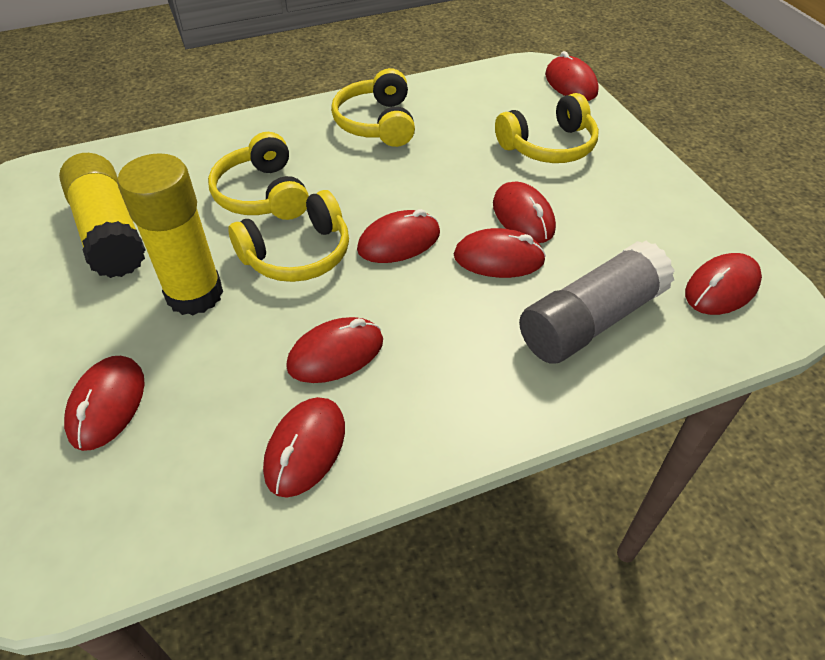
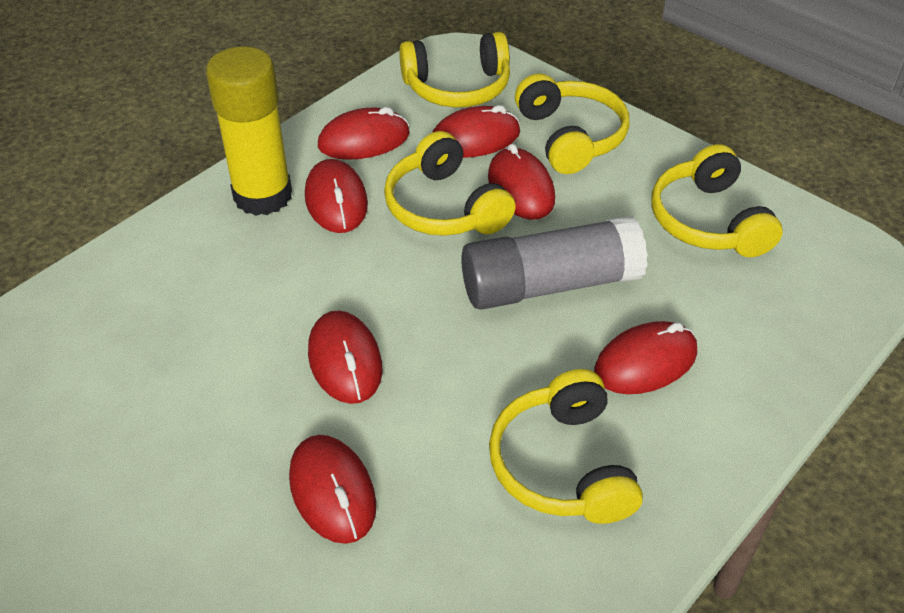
red mouse: [64,356,144,451] [263,397,345,497] [286,317,383,383] [357,209,440,263] [454,228,546,278] [493,181,556,243] [545,51,599,101] [685,253,762,315] = 8 -> [289,435,376,544] [305,159,368,233] [308,311,383,404] [318,107,410,160] [432,105,520,158] [488,144,555,220] [594,321,697,394] = 7
yellow glue stick: [59,153,146,278] [117,153,223,315] = 2 -> [206,46,292,216] = 1
yellow headphones: [208,132,309,220] [228,190,349,282] [331,68,415,147] [495,93,599,163] = 4 -> [384,131,516,236] [399,32,510,107] [489,369,643,524] [515,73,629,174] [651,144,783,257] = 5

